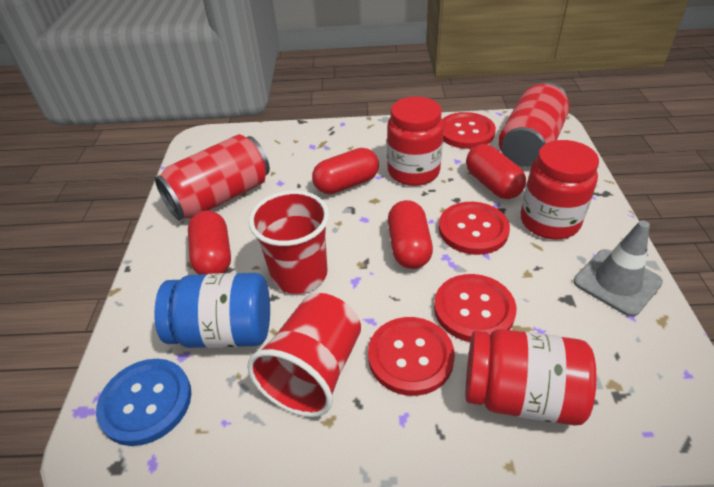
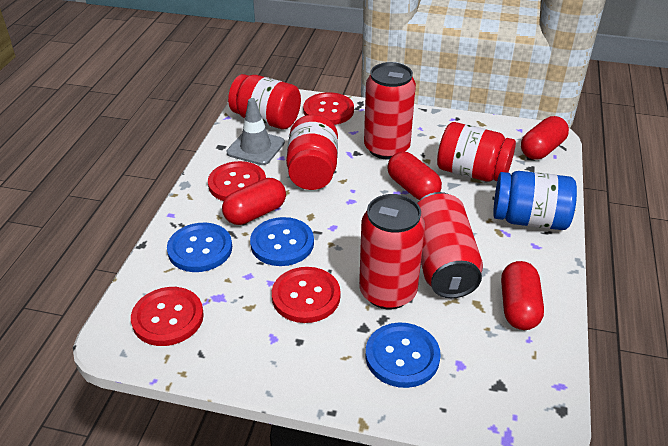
blue button: [96,359,191,446] = 1 -> [167,223,232,272] [250,217,314,266] [365,322,441,388] = 3
red can: [155,134,270,221] [498,82,569,167] = 2 -> [359,194,425,309] [364,62,416,160] [417,192,483,298] = 3
red cup: [248,293,361,417] [249,190,329,294] = 2 -> none = 0

